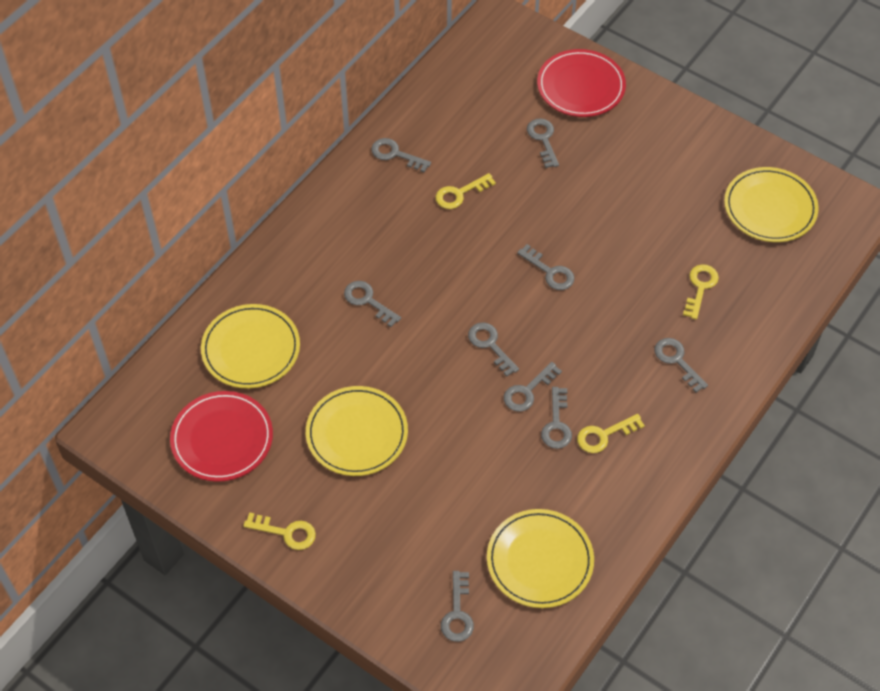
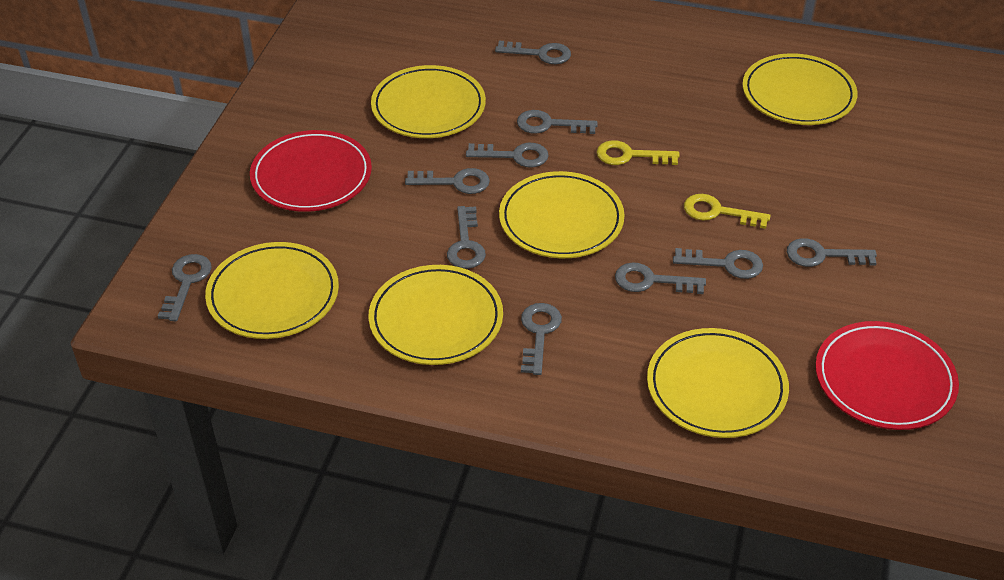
grey key: [344,281,401,327] [371,138,431,173] [441,571,474,642] [468,322,519,377] [504,362,562,412] [517,244,574,290] [527,118,559,168] [541,387,572,449] [654,338,708,393] = 9 -> [158,254,212,321] [405,168,490,194] [447,206,486,269] [466,143,549,167] [495,41,571,64] [517,110,598,134] [521,303,562,375] [615,263,706,294] [673,248,763,279] [787,238,877,267] = 10
yellow key: [243,512,316,550] [435,173,496,209] [577,414,645,453] [683,264,719,319] = 4 -> [597,140,680,165] [684,194,770,229] = 2
yellow plate: [201,304,300,388] [306,386,408,476] [487,509,594,608] [724,167,819,242] = 4 -> [205,242,339,339] [368,265,503,365] [371,65,486,138] [499,171,624,258] [647,328,789,438] [742,53,858,125] = 6

